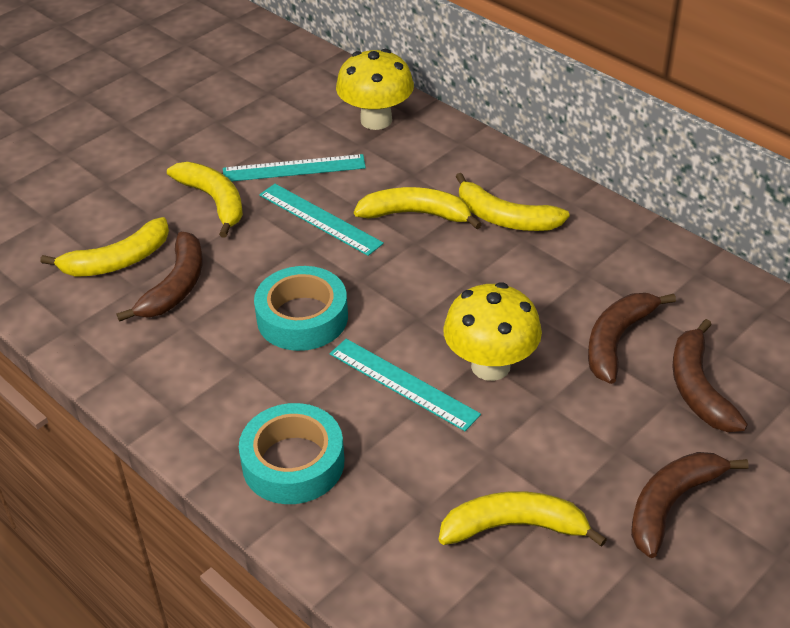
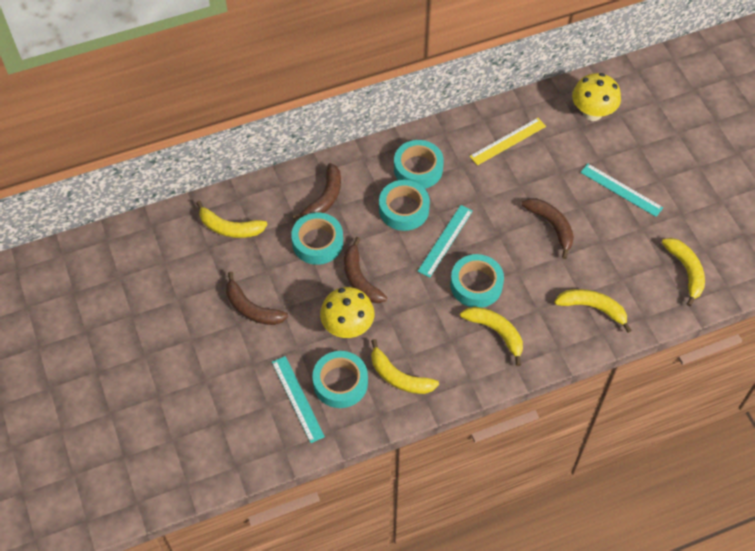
turquoise tape: [239,403,345,504] [254,266,348,351] = 2 -> [291,213,343,265] [312,351,368,408] [379,180,430,231] [394,140,444,189] [450,254,504,308] = 5
yellow ruler: none = 0 -> [470,118,546,166] = 1

